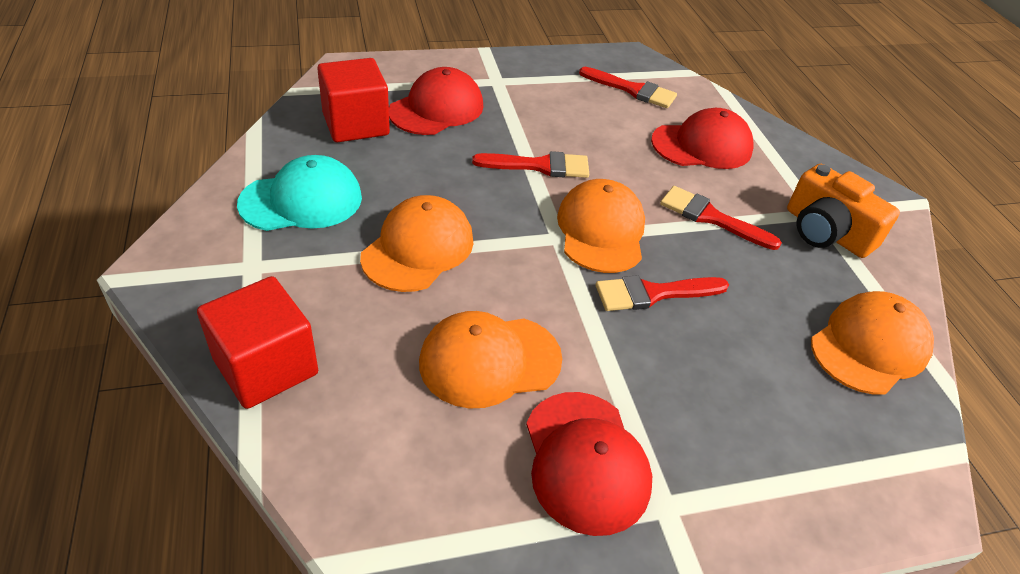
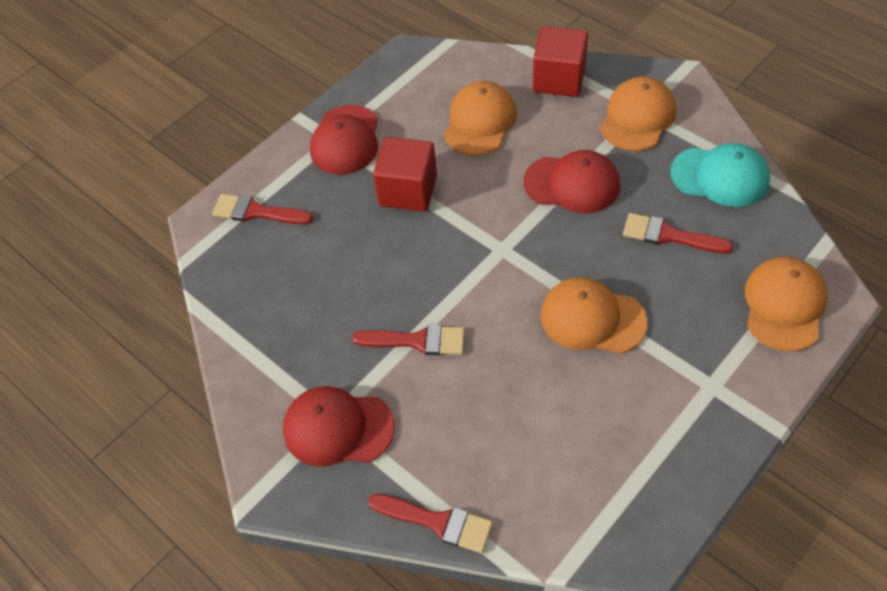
orange camera: [787,164,900,258] = 1 -> none = 0

